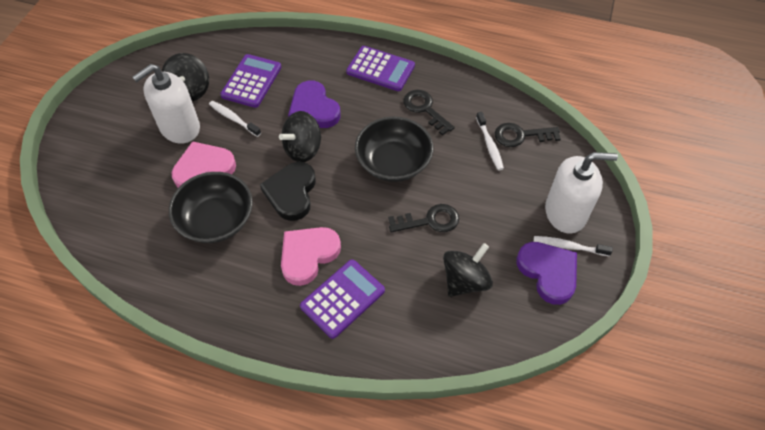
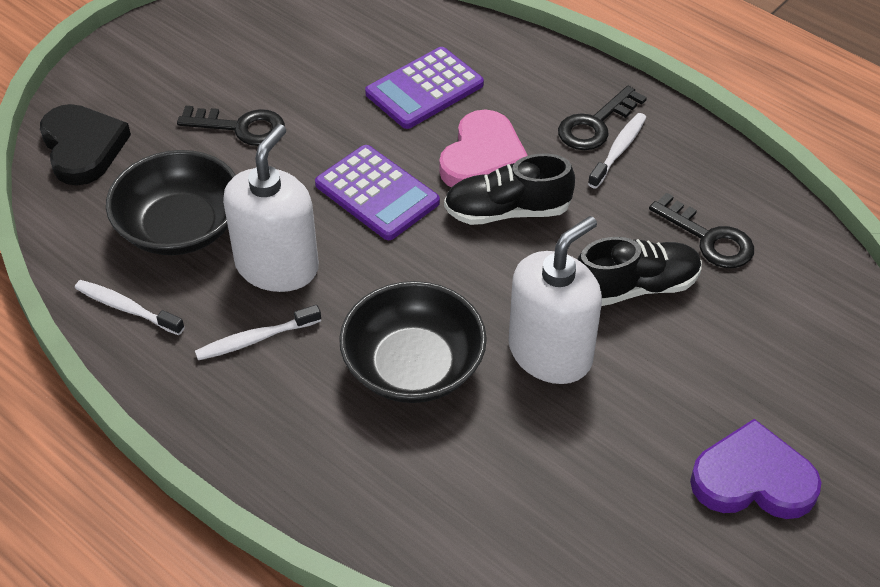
black shoe: none = 0 -> [444,154,575,225] [577,237,702,306] = 2
black spinning top: [162,53,209,101] [279,111,321,162] [443,243,493,297] = 3 -> none = 0
pink heart: [171,141,236,188] [281,227,341,286] = 2 -> [439,110,528,187] = 1
purple calculator: [220,54,282,108] [300,260,385,339] [346,46,415,91] = 3 -> [315,145,440,240] [365,47,484,129] = 2
purple heart: [288,80,341,128] [516,242,577,305] = 2 -> [690,419,821,519] = 1

